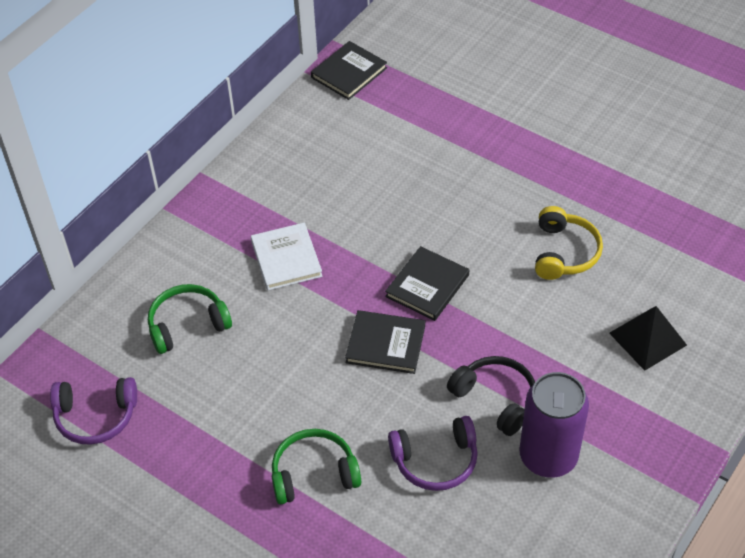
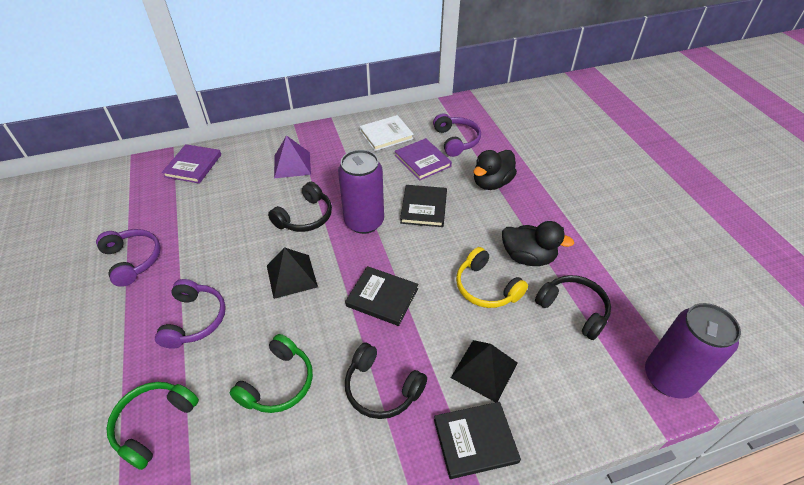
black duck: none = 0 -> [474,150,517,190] [502,221,574,266] = 2
black headphones: [447,356,535,436] = 1 -> [268,182,332,232] [345,343,427,419] [535,275,611,340] = 3
black pyramid: [609,306,687,371] = 1 -> [267,247,318,299] [451,340,518,402] = 2
purple book: none = 0 -> [162,144,221,184] [395,138,452,181] = 2
purple can: [519,372,589,478] = 1 -> [338,150,384,234] [645,303,741,399] = 2
purple headphones: [50,377,137,445] [388,416,478,491] = 2 -> [96,229,161,287] [155,279,226,349] [433,113,481,157] = 3
purple pyramid: none = 0 -> [274,135,311,178] = 1

